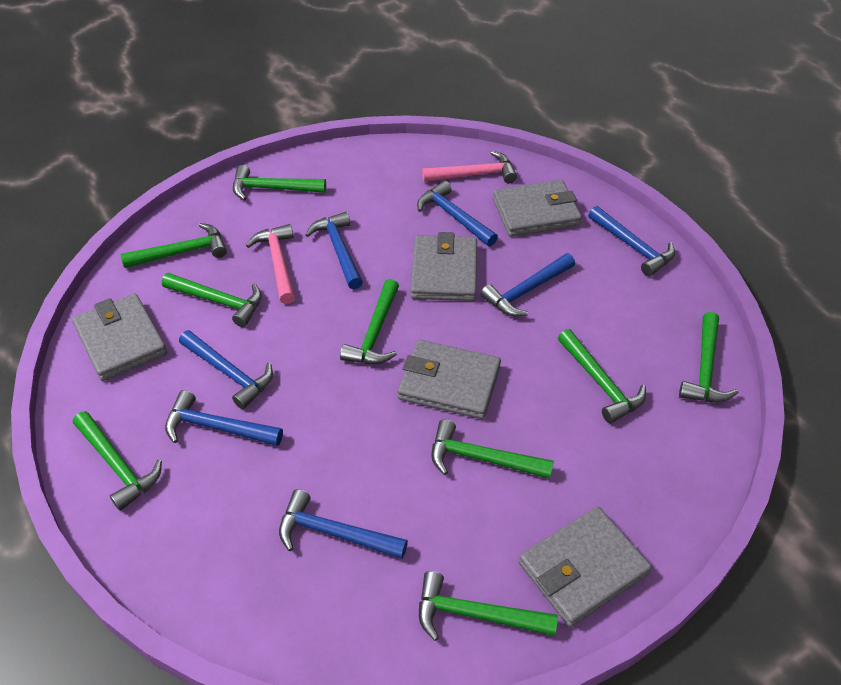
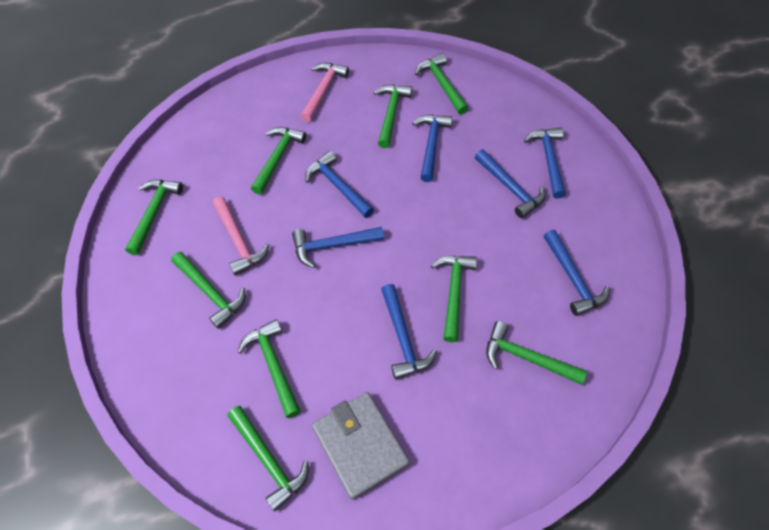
grey wallet: [72,293,167,381] [398,340,501,419] [410,232,477,301] [493,180,582,237] [518,506,652,627] = 5 -> [312,392,409,500] = 1

